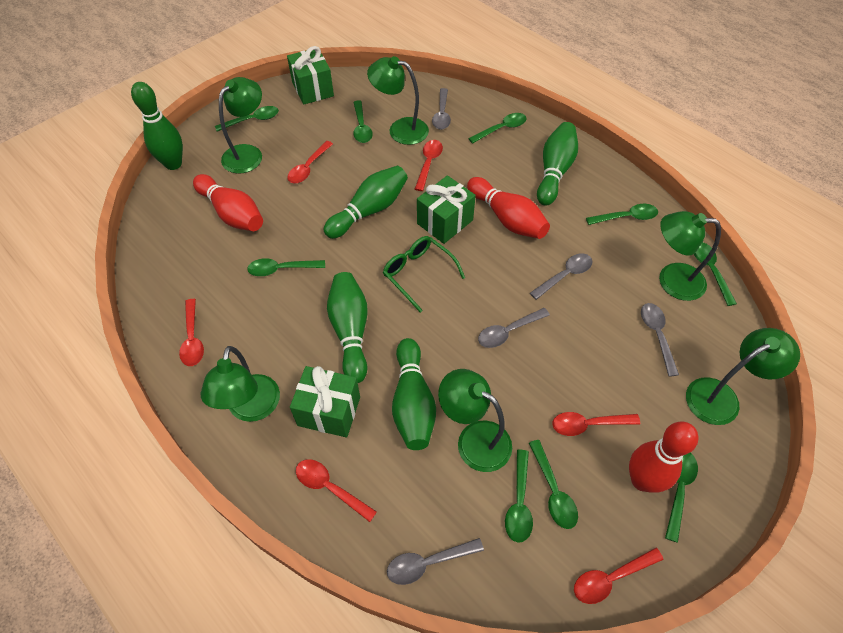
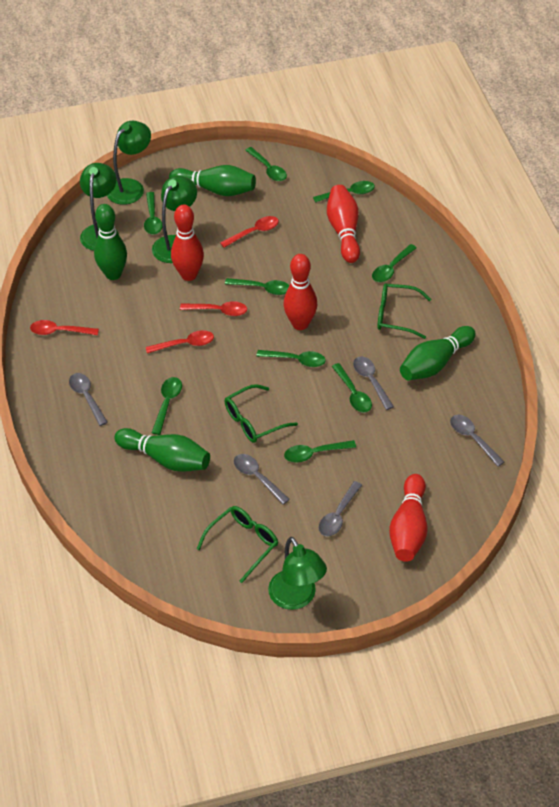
green bowling pin: [131,82,183,170] [324,166,408,239] [327,272,368,383] [392,338,436,450] [537,122,578,206] = 5 -> [94,204,127,280] [115,428,210,472] [169,165,256,196] [400,326,476,380] = 4
green gift: [287,46,334,105] [290,366,360,437] [417,175,476,244] = 3 -> none = 0
green glasses: [383,236,465,312] = 1 -> [197,506,278,583] [225,384,298,443] [377,284,431,339] = 3
green lamp: [201,346,280,422] [219,77,262,174] [367,56,429,145] [438,369,512,472] [659,211,721,301] [686,328,800,425] = 6 -> [80,163,119,251] [107,121,151,205] [152,176,197,263] [268,537,327,610] = 4
red bowling pin: [193,174,263,231] [467,177,550,239] [629,422,698,493] = 3 -> [171,205,204,281] [284,254,317,330] [327,185,360,263] [389,474,428,562] = 4
red spoon: [179,299,204,366] [288,141,333,183] [296,459,377,522] [415,140,443,191] [553,412,640,436] [574,548,663,604] = 6 -> [30,320,99,335] [146,330,214,353] [180,301,247,316] [220,216,279,248] = 4

